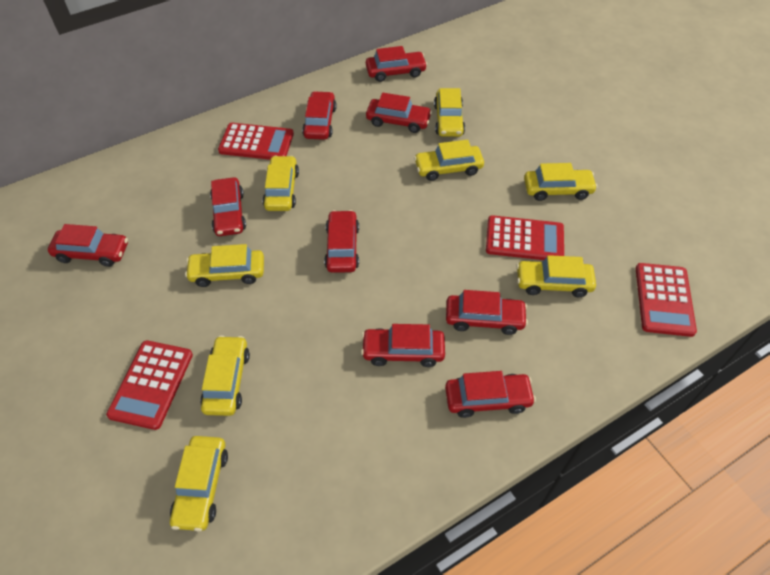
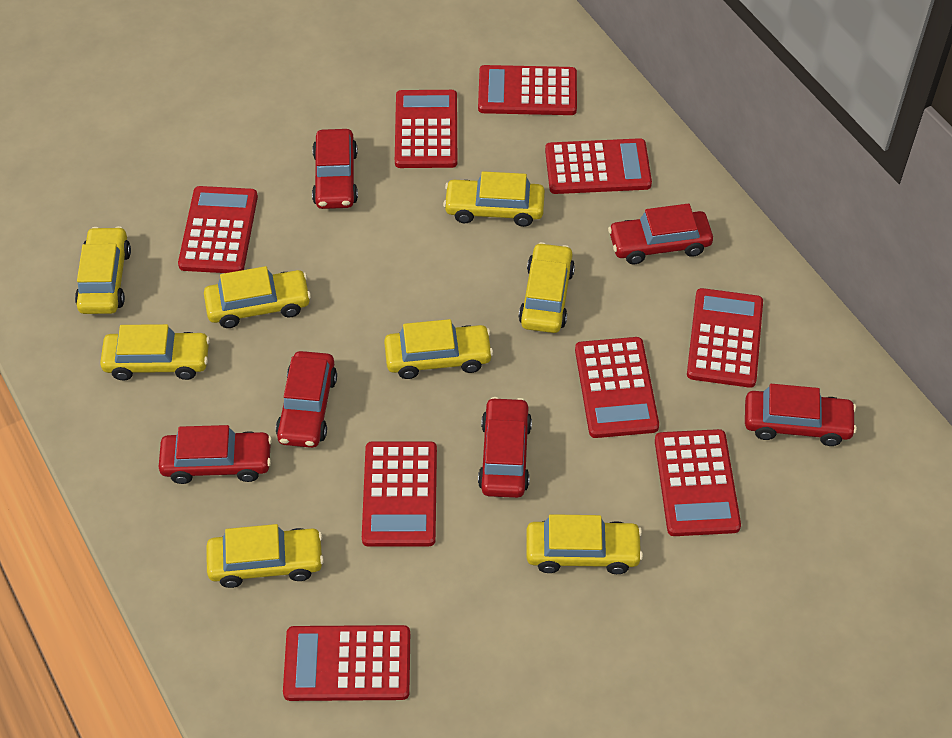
red calculator: [106,340,193,430] [218,123,294,160] [486,215,564,260] [636,263,697,337] = 4 -> [178,186,258,273] [283,625,410,701] [362,441,437,547] [395,90,457,168] [478,65,577,115] [545,138,652,194] [575,337,659,438] [655,429,741,536] [687,288,763,388] = 9
red car: [48,224,128,267] [210,177,246,236] [302,91,337,140] [324,210,359,273] [361,324,445,367] [366,46,427,82] [366,93,432,133] [445,371,536,418] [446,290,528,335] = 9 -> [159,425,272,484] [276,351,337,448] [312,129,358,209] [478,397,532,498] [608,203,713,264] [745,384,857,446] = 6

